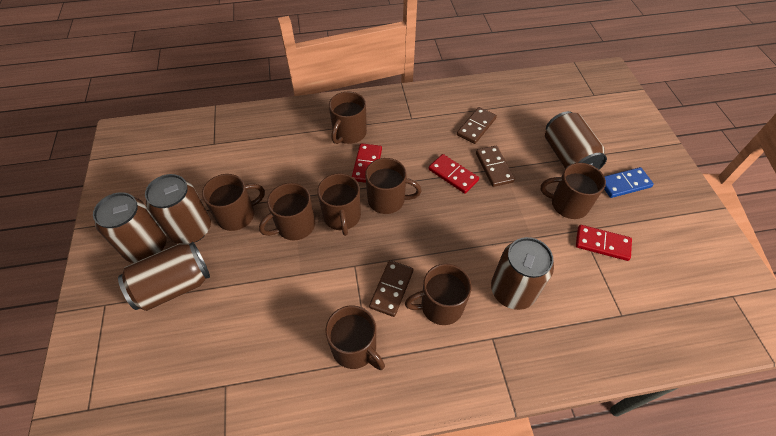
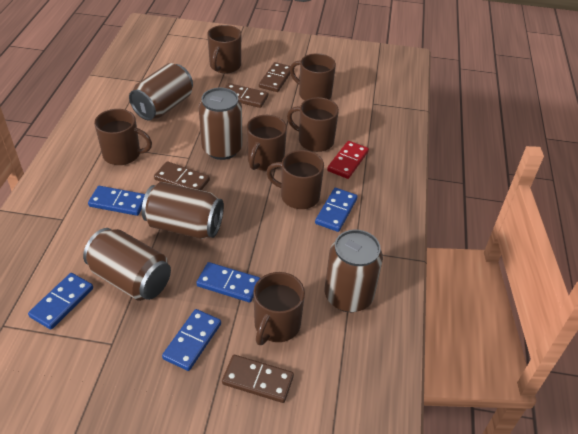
blue domino: [604,167,654,198] = 1 -> [28,273,93,330] [88,186,145,216] [162,309,221,371] [196,262,260,302] [315,188,358,232] = 5
brown domino: [369,260,413,317] [457,107,497,144] [476,146,515,187] = 3 -> [154,161,210,191] [222,355,294,403] [225,83,268,108] [259,62,291,92] = 4
brown mug: [202,174,265,231] [259,183,315,240] [317,173,361,236] [325,305,385,370] [329,92,367,144] [365,158,422,214] [405,264,472,325] [541,163,606,219] = 8 -> [94,109,152,165] [207,25,241,74] [247,115,287,171] [253,272,305,345] [266,150,324,209] [287,97,339,152] [290,53,336,101] = 7
red domino: [352,143,382,183] [429,154,479,194] [576,225,632,261] = 3 -> [327,141,369,179] = 1

